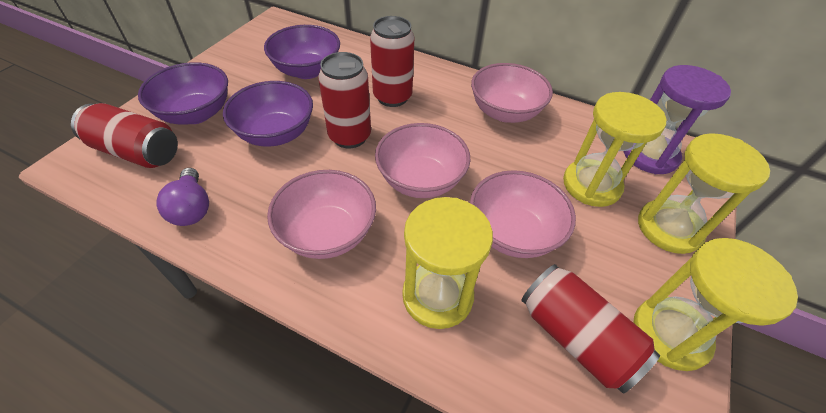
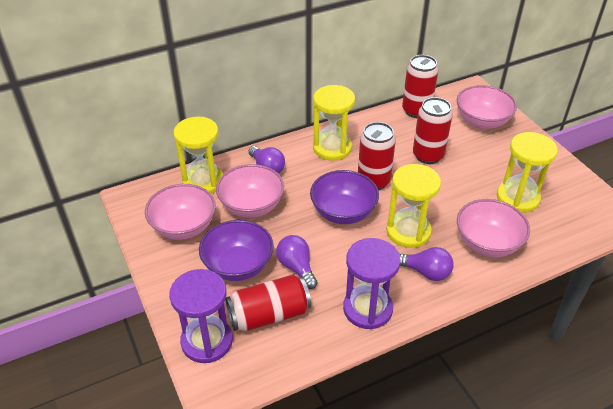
purple bowl: [138,62,228,125] [223,81,313,147] [264,25,340,79] = 3 -> [199,220,274,281] [310,170,379,224] = 2
purple hourglass: [624,65,731,174] = 1 -> [169,269,233,363] [343,238,401,329] = 2
purple light bulb: [156,168,209,226] = 1 -> [248,146,285,174] [276,235,317,289] [399,247,454,281] = 3

